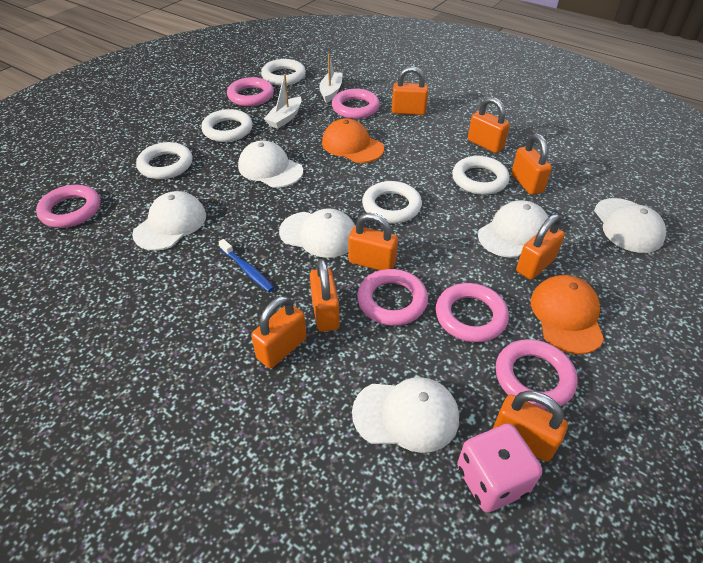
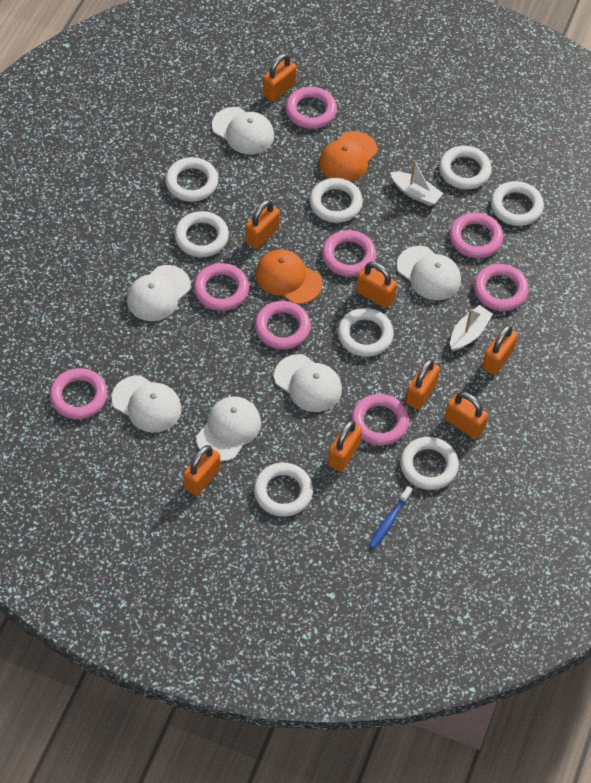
pink dice: [457,424,542,512] = 1 -> none = 0
pink ring: [36,185,101,228] [227,77,274,106] [332,89,380,119] [357,269,428,326] [436,283,509,342] [496,339,577,410] = 6 -> [50,368,107,419] [194,263,249,311] [255,301,311,350] [286,87,337,129] [322,230,376,277] [351,394,409,445] [449,212,503,258] [474,264,529,311] = 8
white ring: [136,142,193,179] [201,109,253,142] [261,59,306,86] [362,181,422,224] [452,156,510,195] = 5 -> [165,157,218,202] [175,211,229,257] [254,463,313,517] [309,178,363,223] [338,308,394,357] [400,437,459,490] [439,146,492,189] [491,181,544,226] = 8

